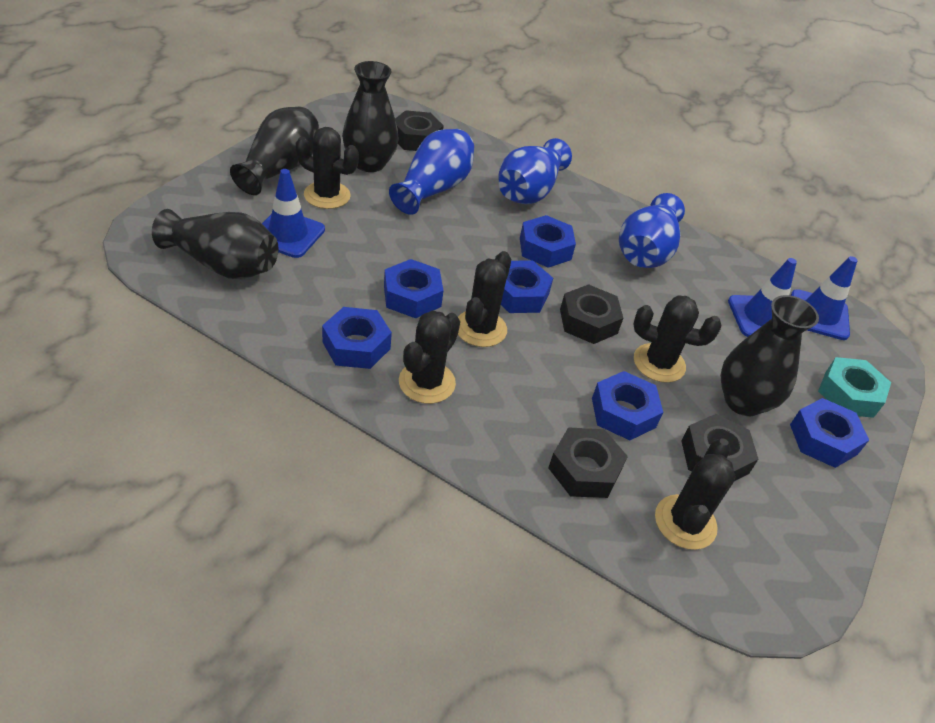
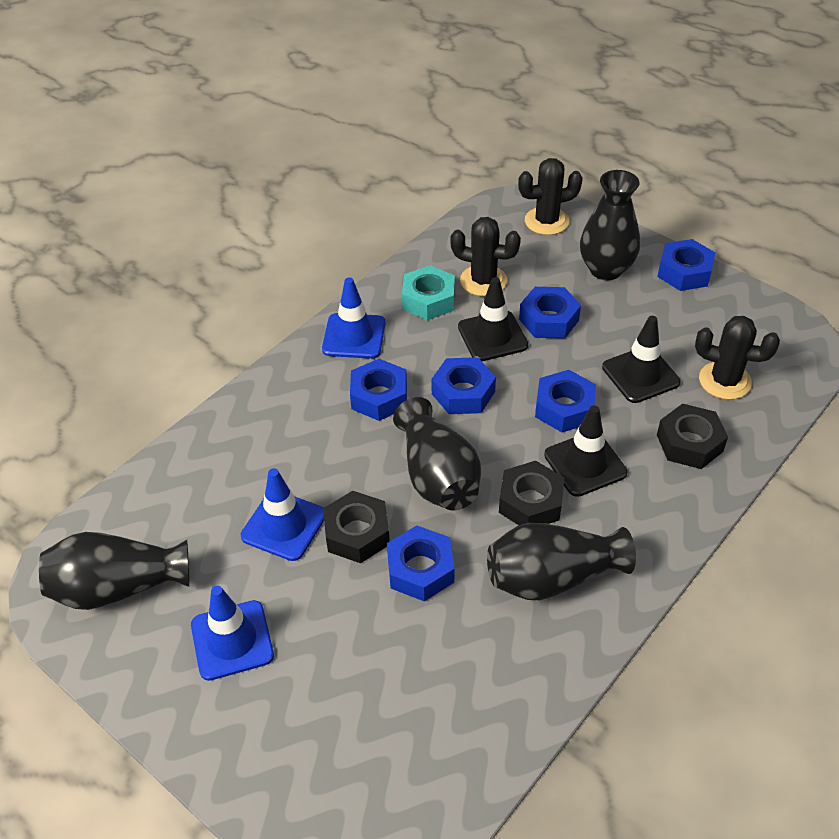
black cactus: [296,127,359,209] [399,310,460,404] [458,251,511,347] [633,296,721,383] [655,438,736,550] = 5 -> [450,217,521,296] [518,158,583,235] [695,316,780,400] = 3
black nut: [395,110,444,151] [548,427,628,498] [560,284,623,344] [681,414,758,481] = 4 -> [323,491,390,563] [499,461,564,525] [657,404,728,469] = 3
black traffic cone: none = 0 -> [458,277,528,361] [544,405,627,497] [602,316,681,403] = 3
blue vase: [389,129,474,215] [499,138,572,204] [619,193,685,268] = 3 -> none = 0

